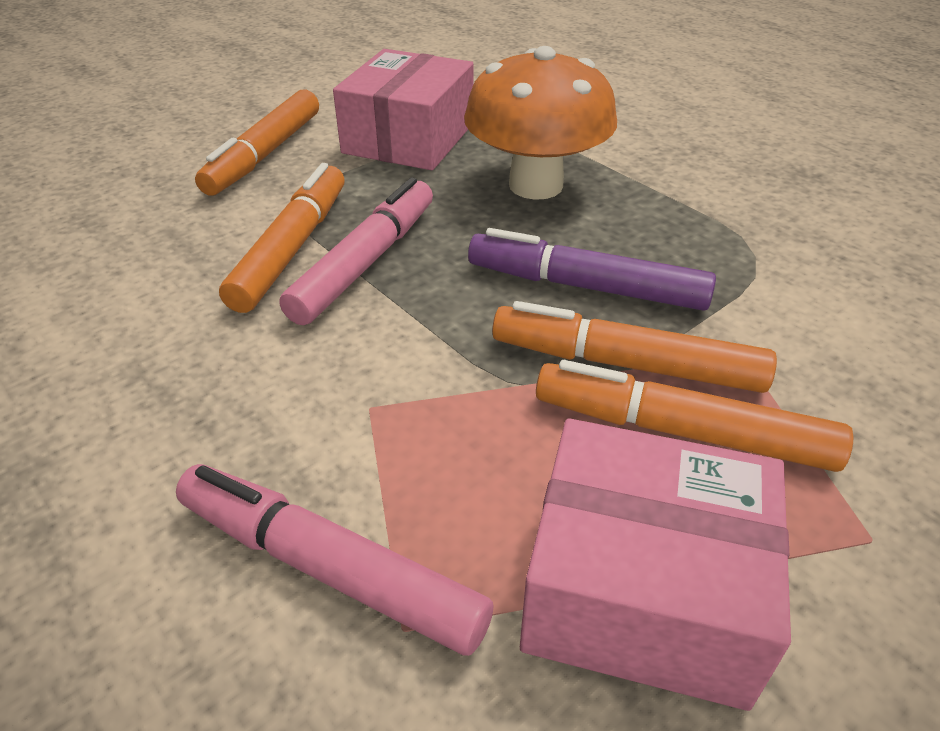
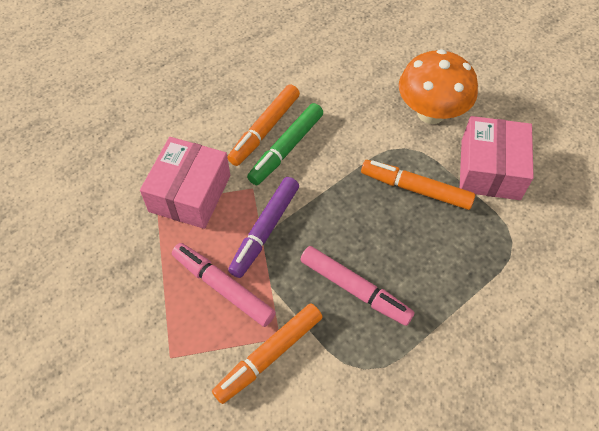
green marker: none = 0 -> [247,103,323,185] = 1
orange marker: [195,90,319,196] [219,163,345,313] [492,301,777,393] [536,360,853,472] = 4 -> [212,303,322,404] [228,84,300,166] [361,160,475,210] = 3

